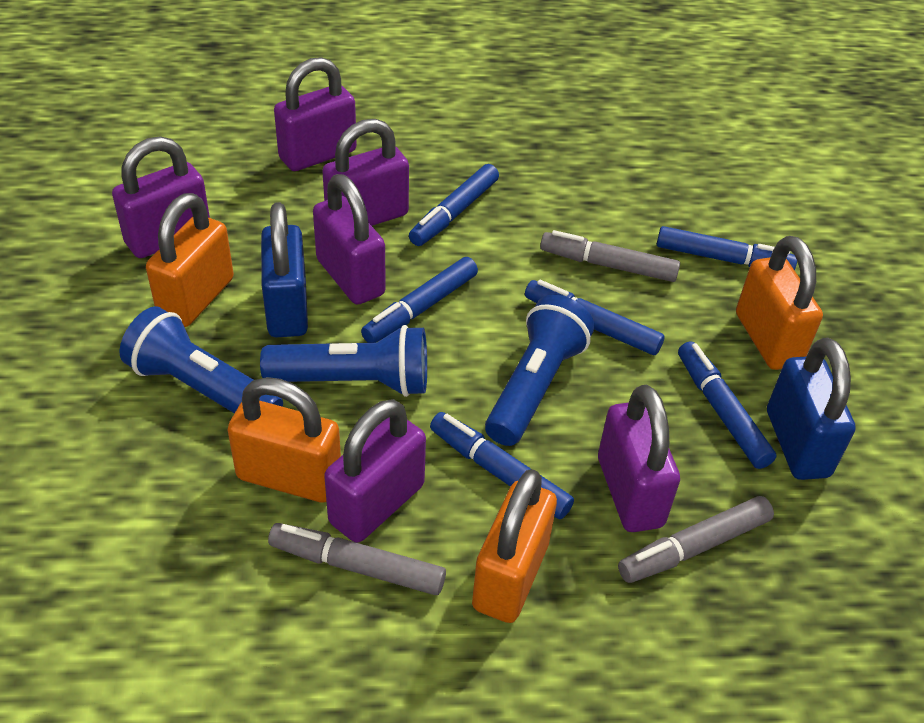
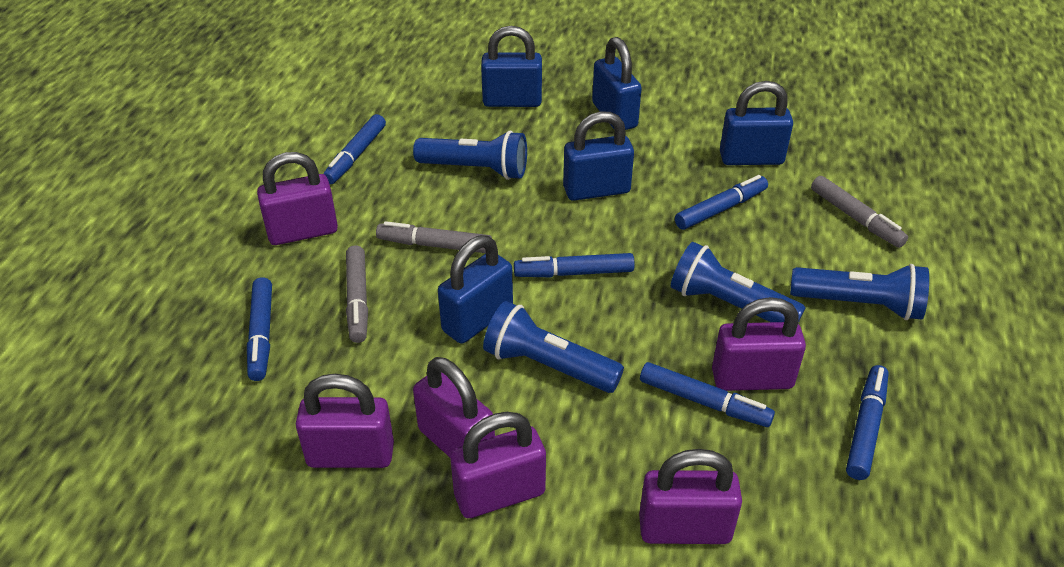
blue flashlight: [119,306,283,413] [260,325,427,397] [485,295,594,446] = 3 -> [413,131,527,180] [483,301,624,393] [671,242,806,323] [790,264,929,320] = 4
blue padlock: [261,202,308,337] [767,338,856,480] = 2 -> [438,235,513,344] [481,26,542,107] [563,111,634,201] [592,37,642,130] [720,81,793,165] = 5
orange padlock: [146,193,234,327] [228,377,341,502] [472,469,557,623] [736,236,823,370] = 4 -> none = 0

